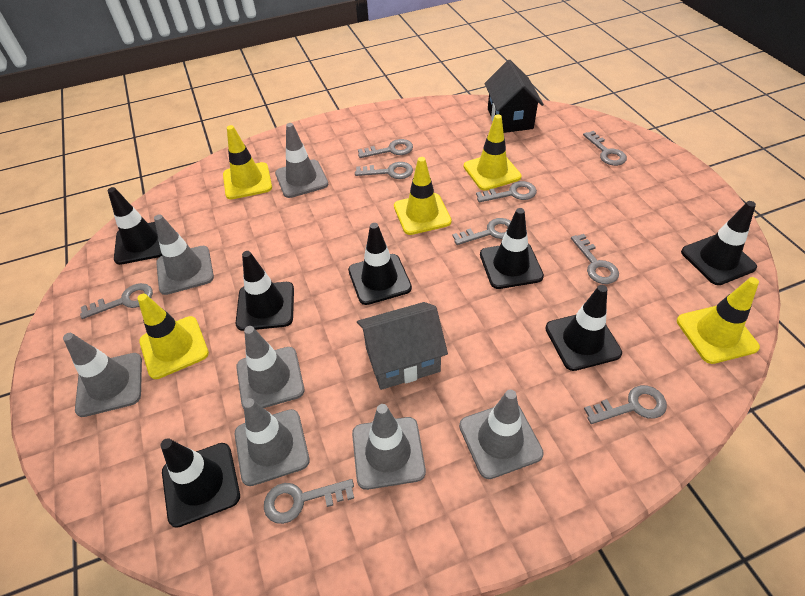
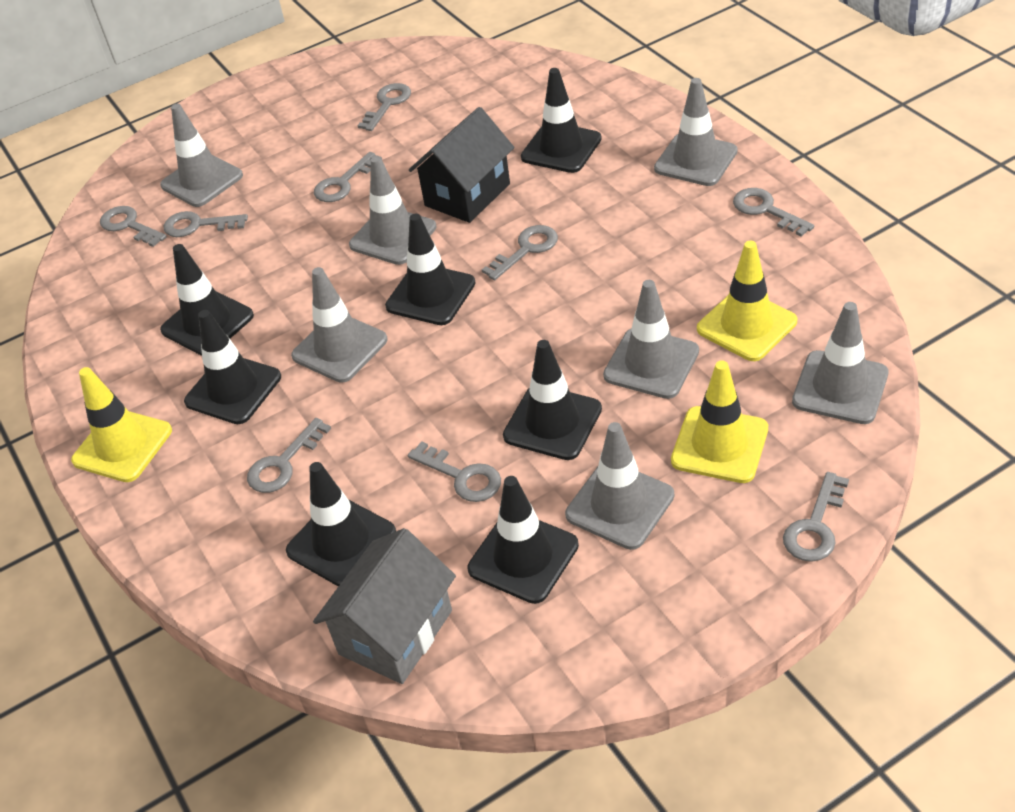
yellow traffic cone: [138,294,209,379] [223,125,272,199] [394,157,452,235] [464,114,521,191] [677,277,760,364] = 5 -> [71,367,172,482] [671,360,768,483] [697,241,797,361] = 3

